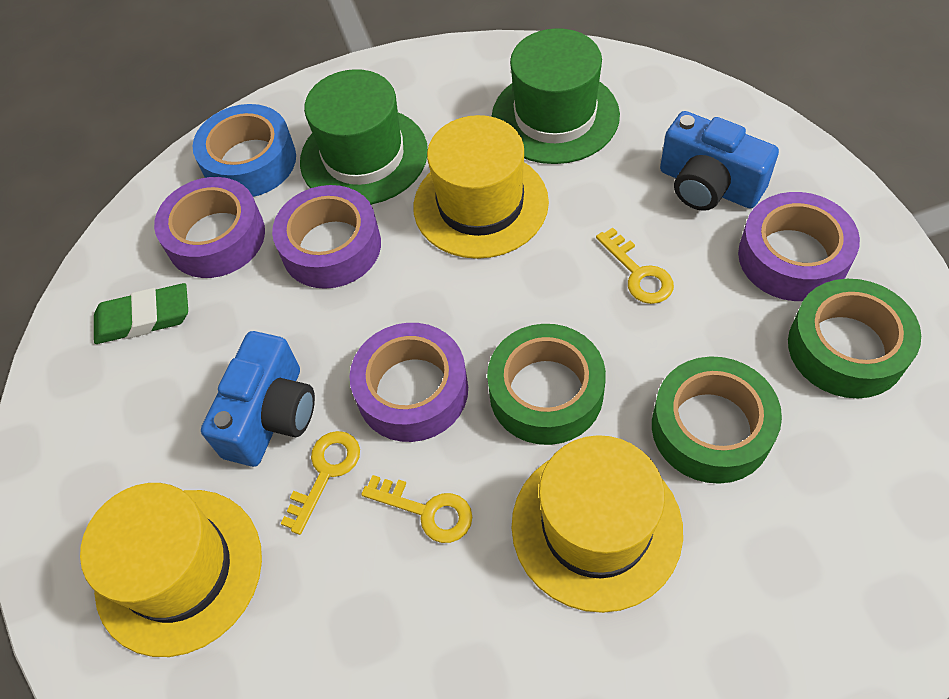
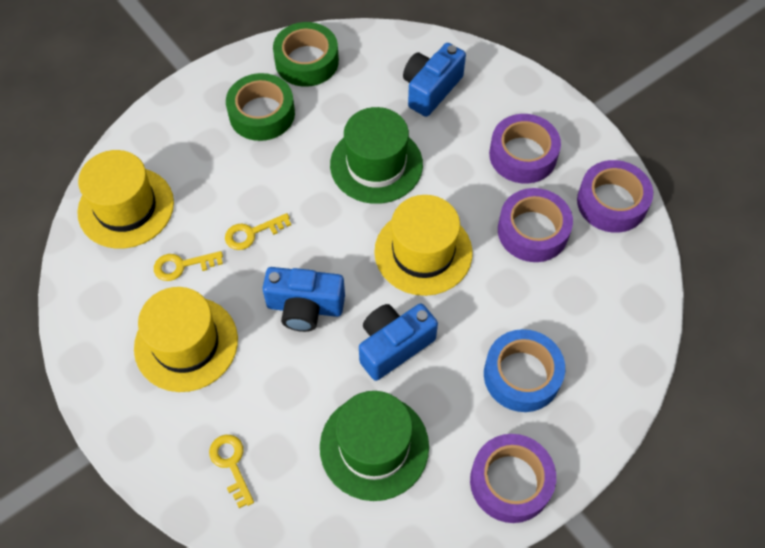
blue camera: [201,331,315,467] [660,111,779,211] = 2 -> [262,267,345,332] [359,303,438,381] [403,43,466,117] = 3
green eraser: [94,283,188,344] = 1 -> none = 0
green tape: [487,324,606,445] [652,356,782,484] [788,279,921,398] = 3 -> [226,73,295,141] [273,22,339,87] = 2

